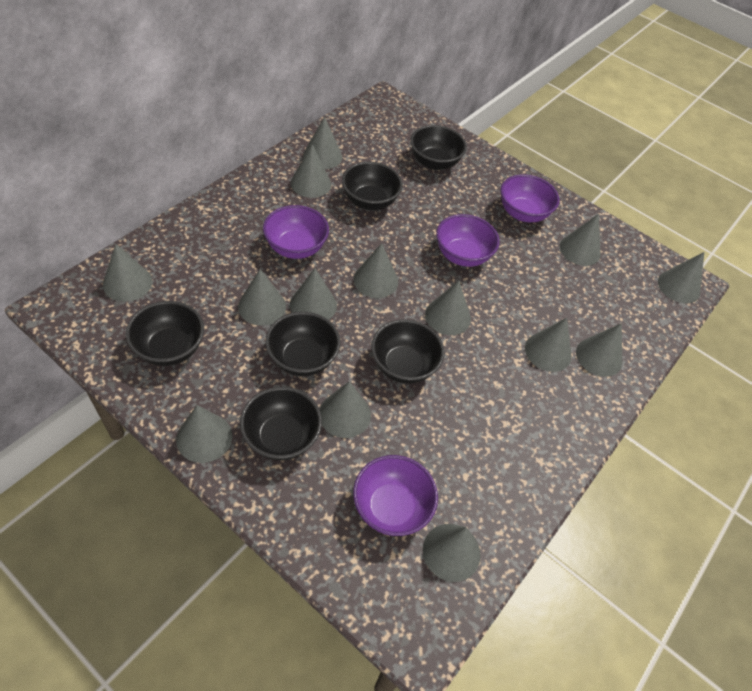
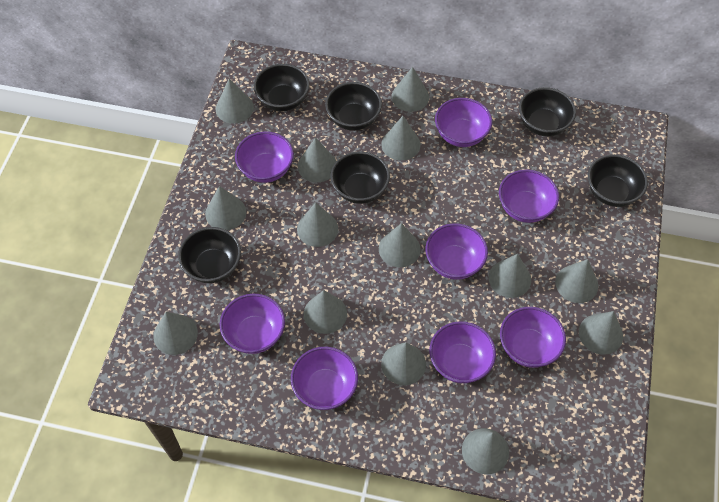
purple bowl: [263,205,329,259] [353,455,438,536] [436,214,500,267] [500,174,560,222] = 4 -> [220,294,285,354] [235,131,294,183] [291,347,358,410] [425,223,488,280] [429,321,496,383] [435,98,492,147] [499,169,559,223] [500,307,566,368] = 8

